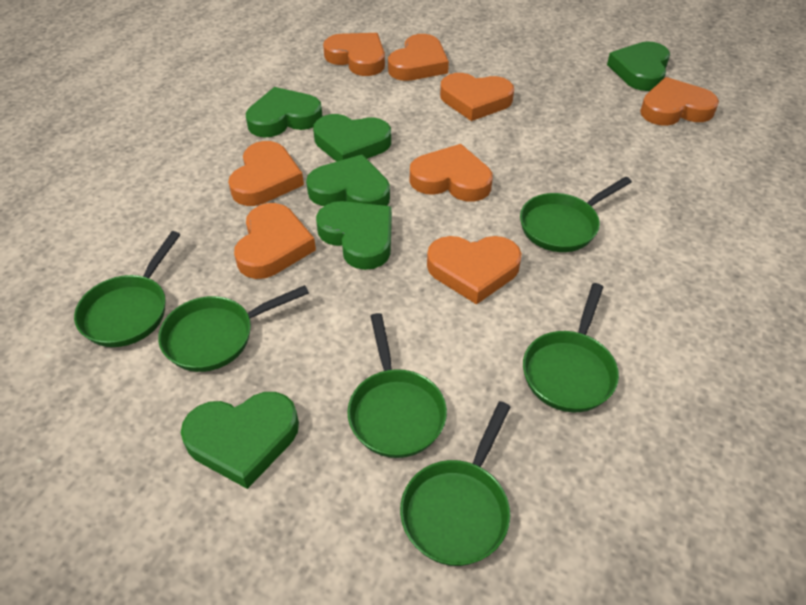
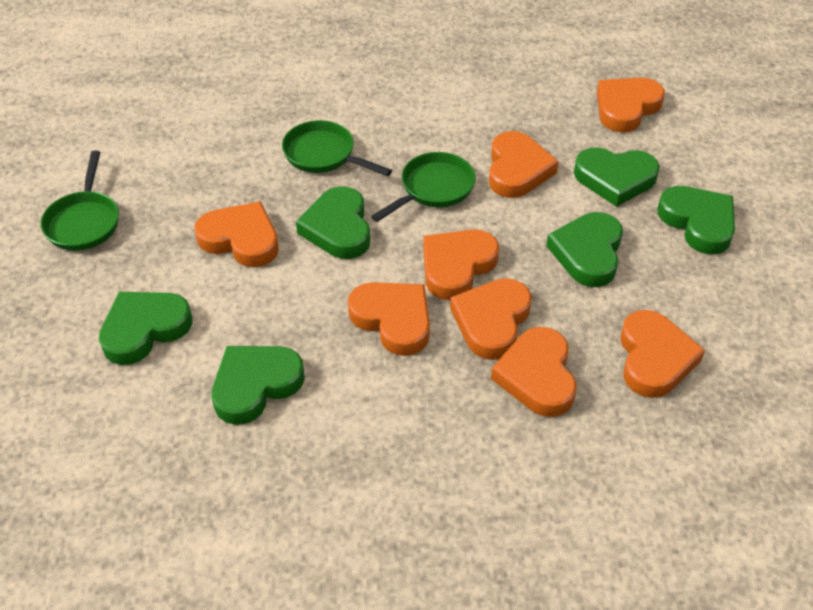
green pan: [74,231,181,347] [158,285,309,372] [347,313,447,458] [400,401,510,566] [520,176,632,252] [523,283,619,412] = 6 -> [40,151,119,251] [282,120,392,176] [371,152,476,222] = 3

